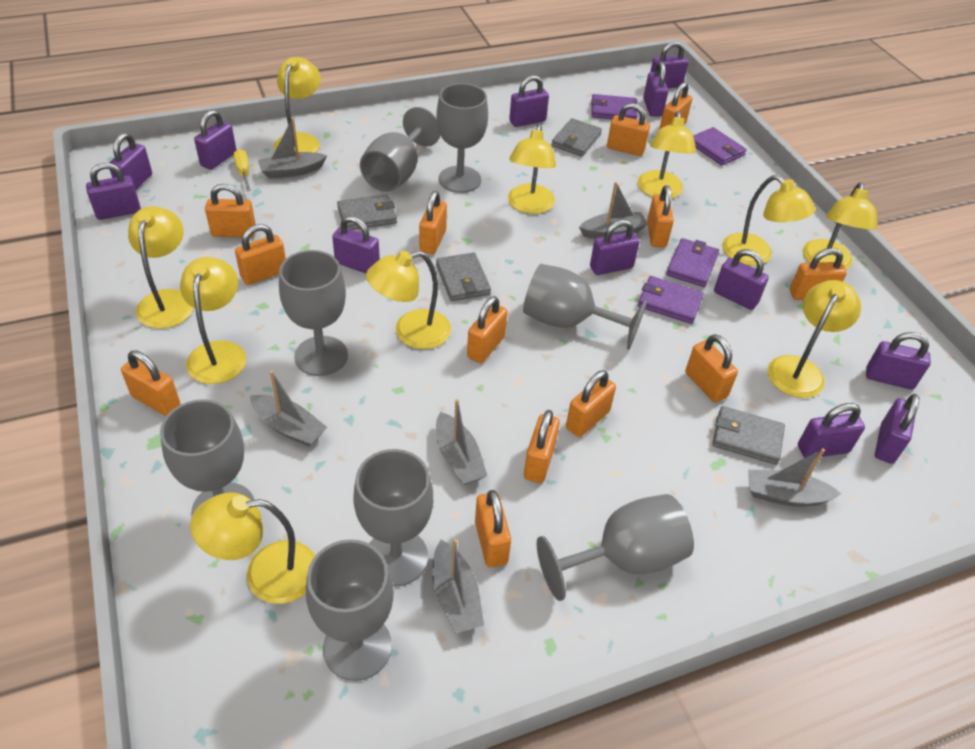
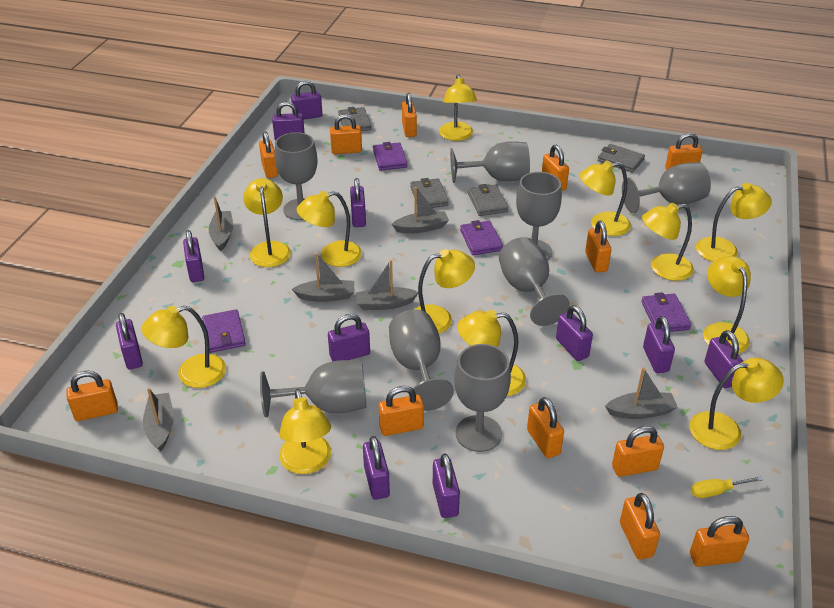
orange padlock: [121,350,181,416] [205,184,256,238] [235,224,286,285] [419,191,447,254] [467,296,507,363] [475,490,511,567] [524,410,560,483] [566,370,616,437] [607,103,650,156] [647,185,674,247] [659,82,692,130] [685,334,738,403] [790,248,847,300] = 13 -> [66,371,118,421] [259,131,278,178] [330,114,362,154] [379,386,424,436] [402,93,417,137] [527,397,564,458] [542,144,569,191] [585,221,612,272] [612,426,664,477] [620,493,660,560] [665,133,703,170] [690,516,749,567] = 12
purple padlock: [86,163,141,220] [109,133,152,190] [194,110,236,170] [332,216,380,273] [509,75,549,127] [590,220,640,275] [643,62,668,117] [650,41,688,88] [714,249,769,310] [798,403,865,458] [866,332,931,390] [875,394,919,464] = 12 -> [116,313,143,370] [183,230,204,282] [272,102,305,141] [291,81,322,120] [328,314,370,362] [350,178,366,227] [363,436,390,500] [433,453,460,518] [556,305,593,361] [643,316,675,373] [704,330,743,388] = 11
yellow lamp: [128,206,193,329] [180,257,246,384] [190,492,315,604] [274,57,321,153] [366,251,451,349] [508,124,556,214] [638,111,696,198] [722,175,815,266] [768,280,861,398] [803,182,877,269] = 10 -> [142,306,226,388] [243,178,291,267] [279,389,331,474] [297,191,362,267] [415,249,475,334] [439,74,477,141] [458,310,526,396] [580,160,631,236] [642,203,694,281] [689,358,784,450] [696,183,772,262] [703,256,751,353] = 12

